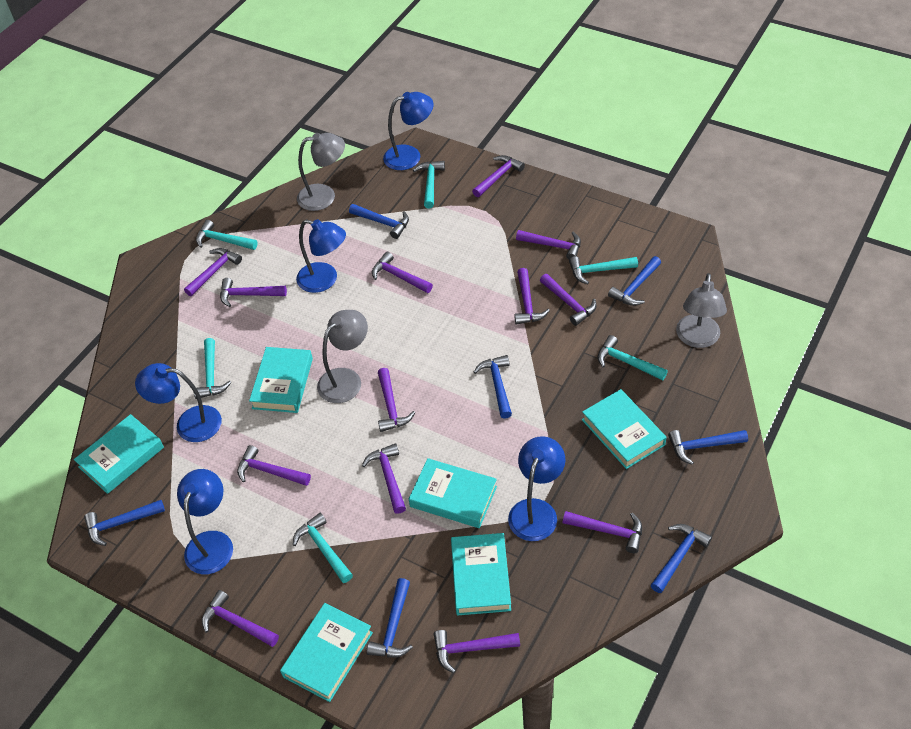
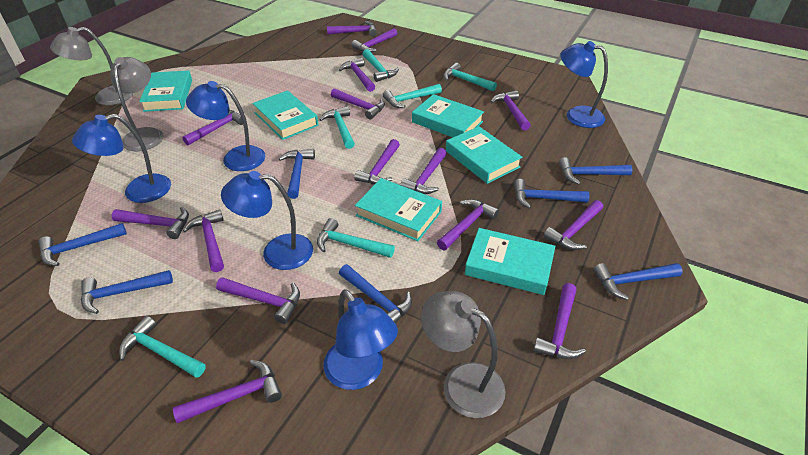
purple hammer: [184,248,242,296] [202,590,279,647] [220,278,287,307] [237,445,311,486] [362,443,406,514] [372,252,433,293] [378,368,415,432] [434,630,520,673] [472,155,525,197] [514,268,550,324] [516,230,581,259] [540,274,597,326] [563,511,642,553] = 13 -> [112,207,189,239] [173,360,282,423] [182,110,243,145] [183,209,224,272] [216,277,300,324] [327,21,377,36] [331,88,385,119] [339,58,375,92] [351,28,397,52] [354,139,400,185] [400,148,447,194] [437,199,499,250] [491,90,531,130] [533,283,586,359] [544,200,603,250] = 15

